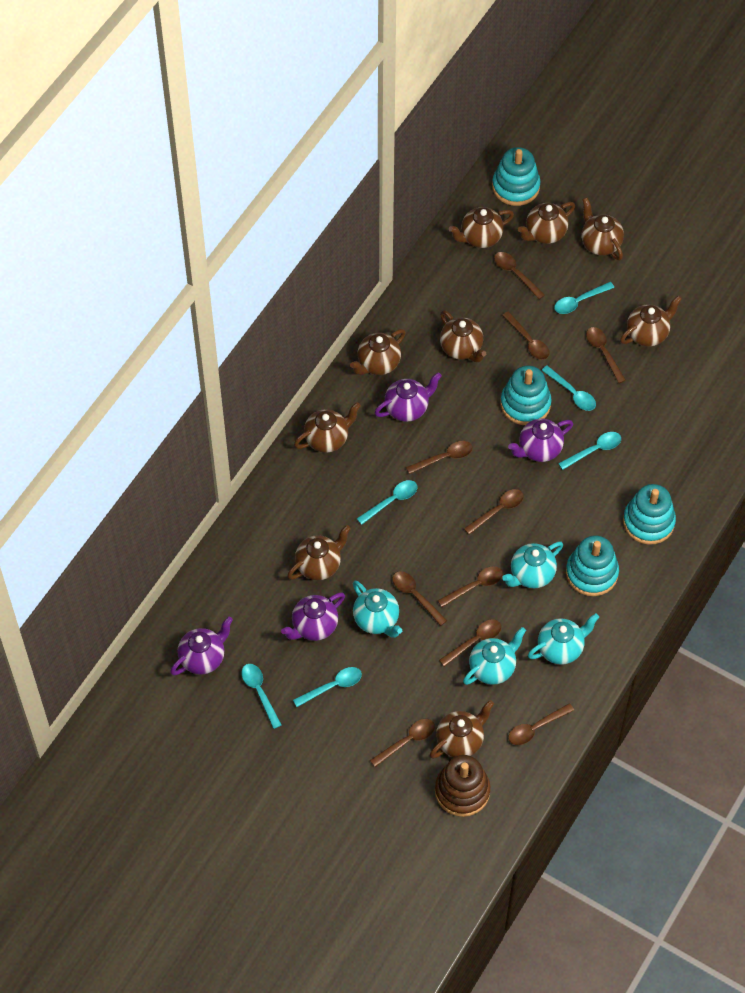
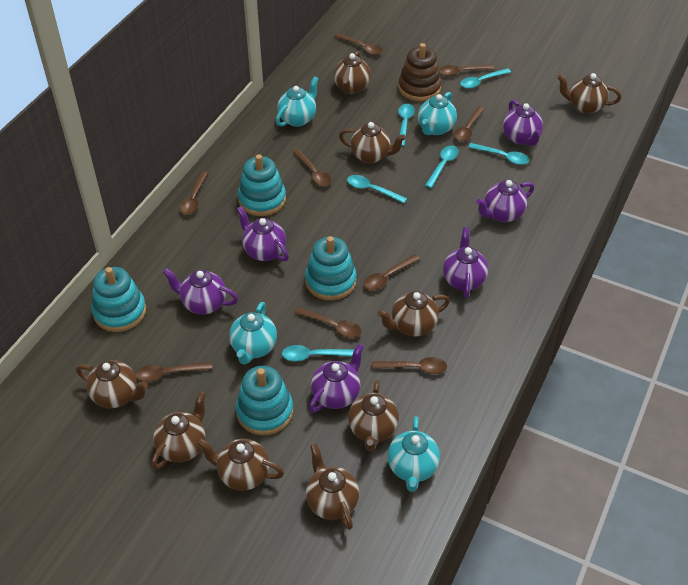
brown spoon: [370,719,435,767] [393,571,447,626] [406,441,473,474] [437,566,503,607] [439,620,501,667] [464,489,524,535] [494,252,545,299] [502,311,549,360] [508,703,574,745] [586,327,626,383] = 10 -> [135,362,212,382] [179,171,208,215] [293,149,331,186] [294,307,361,338] [334,33,382,55] [363,254,420,290] [371,357,447,374] [439,65,495,76] [454,106,485,142] = 9
purple teapot: [170,616,233,675] [281,592,345,641] [375,372,442,422] [508,419,573,462] = 4 -> [163,268,238,315] [237,206,289,262] [309,344,364,413] [443,227,488,298] [476,180,534,222] [503,100,543,146] = 6

